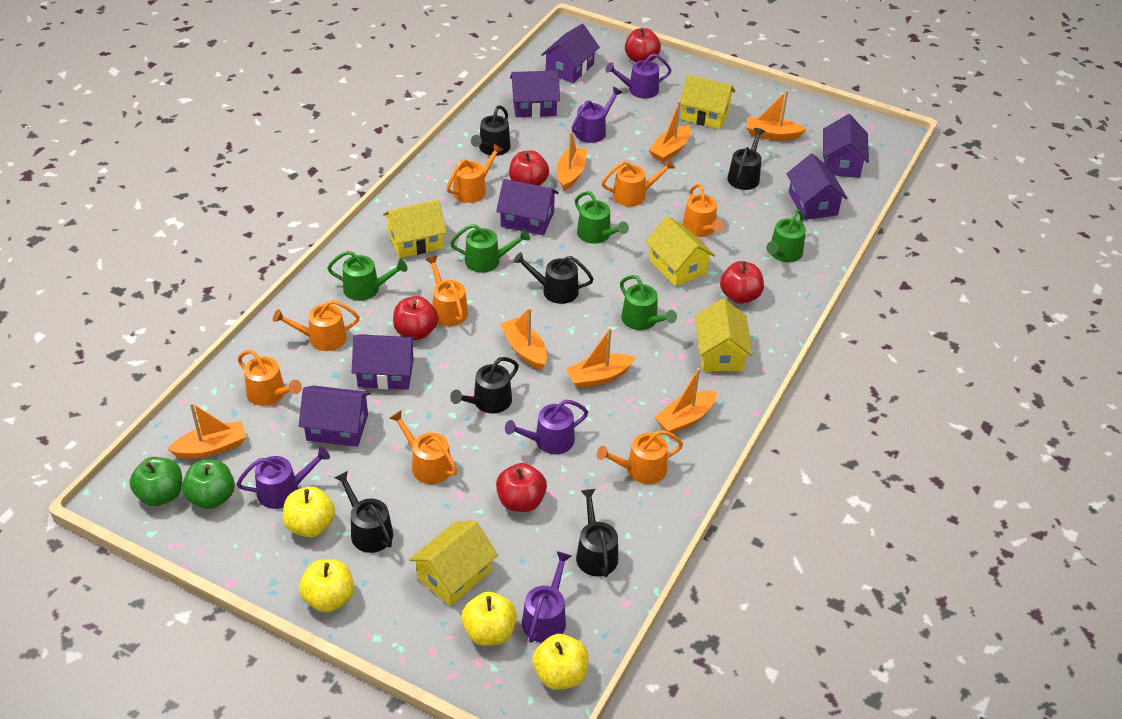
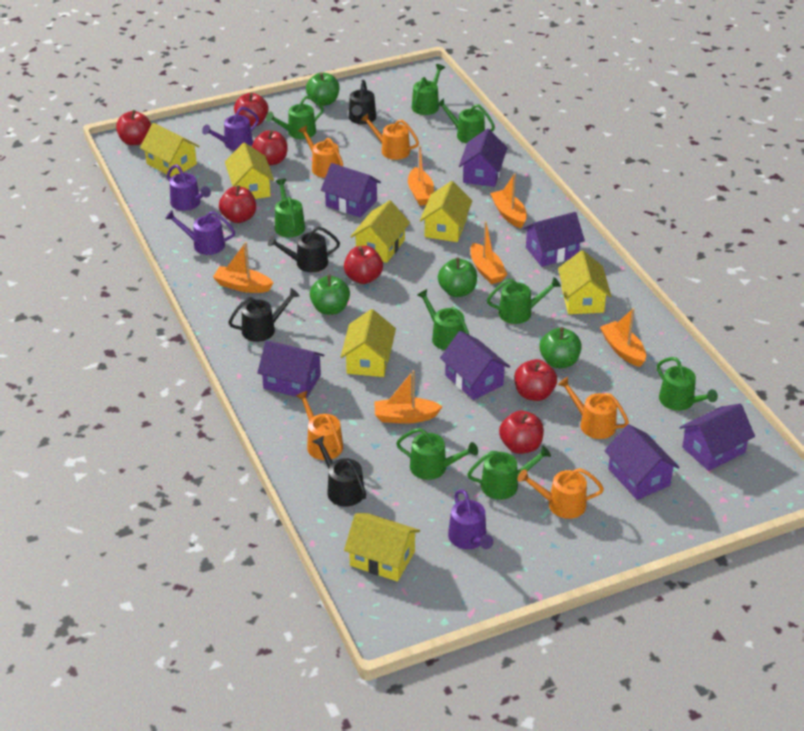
black watering can: [335,471,393,553] [450,357,519,413] [471,105,511,156] [513,252,594,304] [576,489,618,577] [727,128,765,190] = 6 -> [228,288,299,342] [268,227,340,272] [312,436,366,507] [349,80,376,124] = 4
green apple: [130,457,182,506] [182,460,235,509] = 2 -> [306,72,340,106] [310,275,350,315] [438,257,477,297] [539,327,582,368] = 4
green watering can: [327,251,407,301] [450,224,530,273] [575,191,629,244] [620,275,677,330] [766,209,806,262] = 5 -> [266,96,324,139] [275,179,305,237] [396,428,478,480] [412,64,445,115] [417,289,469,350] [437,98,495,144] [467,446,551,500] [487,277,561,324] [657,357,718,411] = 9
orange boat: [168,403,246,459] [500,308,547,370] [556,132,587,191] [566,328,636,388] [649,101,691,163] [654,368,717,434] [747,90,806,141] = 7 -> [213,242,273,293] [374,370,443,424] [408,146,434,206] [470,221,508,284] [490,173,527,228] [600,308,646,367] = 6
orange watering can: [238,350,302,406] [273,300,360,351] [389,410,458,484] [425,255,468,326] [447,144,503,203] [596,430,683,484] [601,159,675,207] [682,184,724,237] = 8 -> [296,391,343,460] [298,126,343,178] [361,113,419,160] [517,468,604,519] [558,377,629,439] = 5
purple watering can: [236,447,330,509] [505,400,588,454] [522,551,571,643] [572,87,623,143] [605,53,672,99] = 5 -> [165,210,235,255] [167,164,211,211] [202,107,259,151] [448,489,494,549] = 4
red apple: [393,296,438,340] [496,463,547,512] [509,150,549,186] [625,28,661,62] [720,261,764,304] = 5 -> [116,110,151,145] [219,185,256,223] [234,93,269,127] [252,130,287,166] [344,246,383,284] [499,410,544,454] [514,359,557,401] = 7
yellow apple: [283,487,335,537] [299,559,354,612] [462,592,517,646] [532,634,589,690] = 4 -> none = 0
yellow house: [383,200,447,258] [409,521,498,606] [645,216,715,287] [680,75,736,129] [695,298,753,371] = 5 -> [140,123,200,177] [225,142,274,199] [341,309,396,377] [344,513,420,582] [350,200,410,263] [420,181,472,242] [558,250,611,314] = 7

